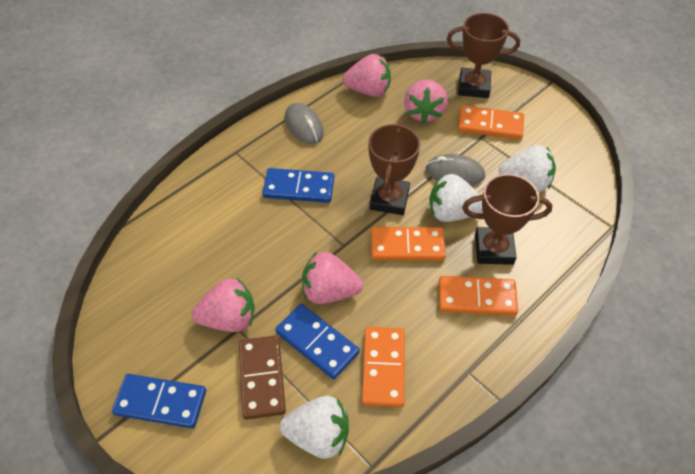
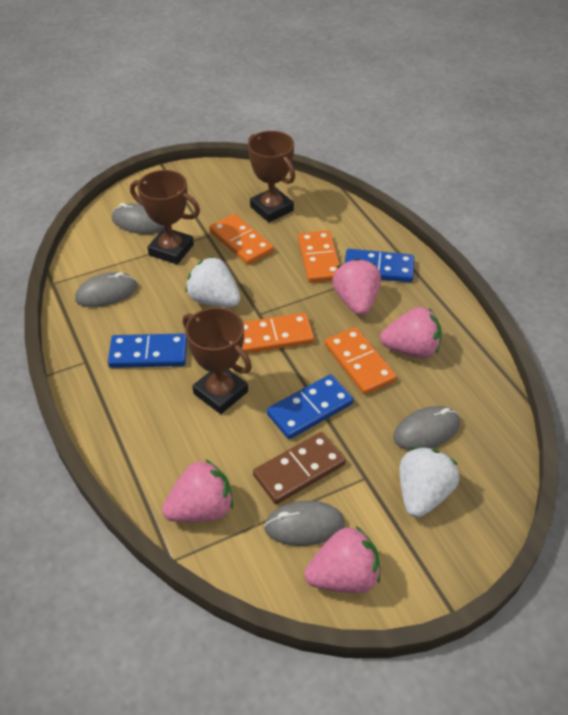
grey mouse: [285,103,324,144] [425,154,485,185] = 2 -> [75,272,138,307] [112,203,165,234] [264,501,345,546] [393,406,460,450] = 4
white strawberry: [280,396,349,459] [429,174,483,222] [499,145,556,192] = 3 -> [186,257,241,307] [399,447,459,518] = 2

